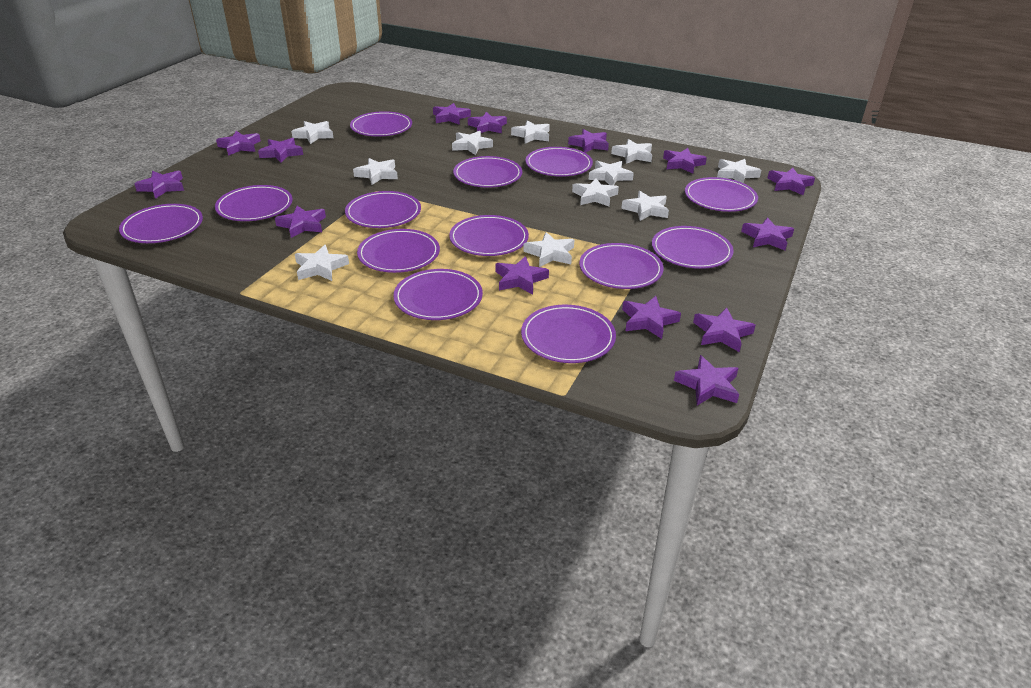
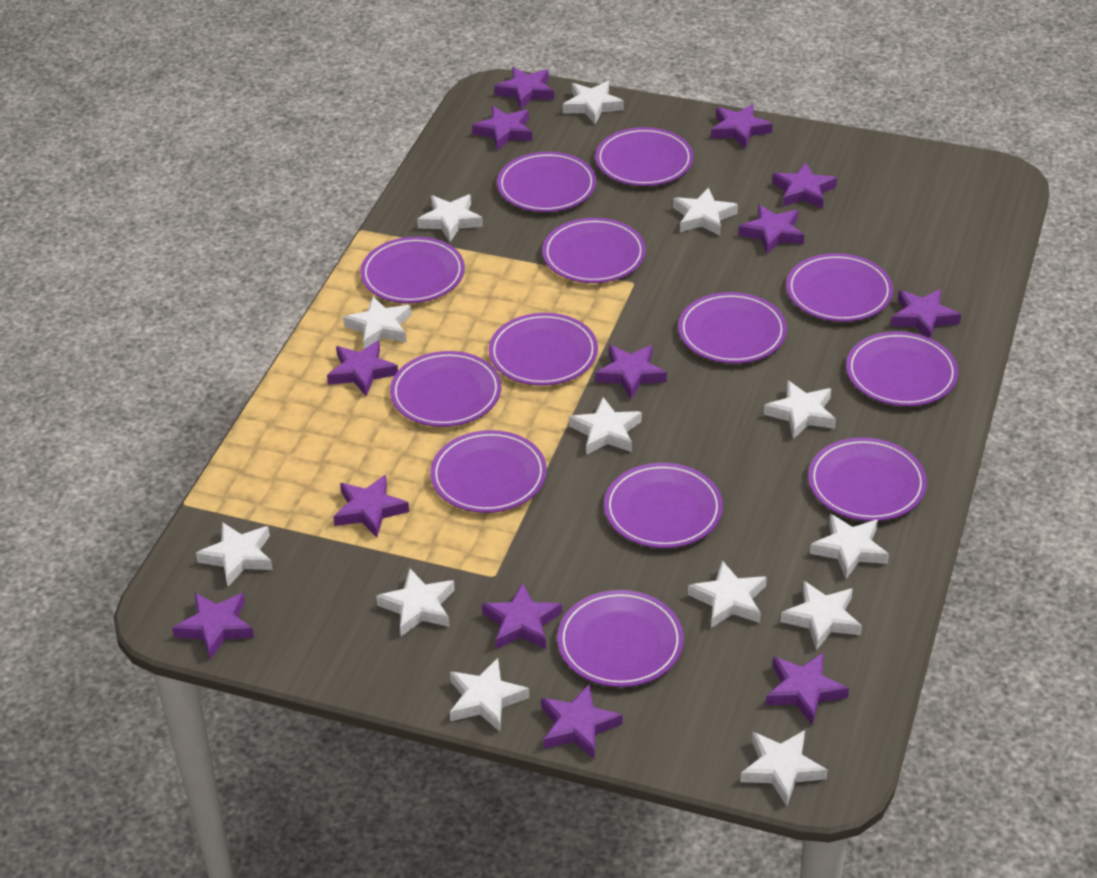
purple star: [135,171,184,199] [216,131,261,156] [258,138,303,163] [275,206,326,238] [433,103,471,125] [468,112,507,133] [495,256,549,294] [568,129,609,153] [622,296,681,339] [663,148,707,174] [674,355,739,405] [693,308,756,352] [741,217,794,250] [767,168,815,195] = 14 -> [172,593,254,660] [327,341,398,396] [333,475,409,538] [472,106,533,150] [482,582,562,649] [494,67,554,110] [541,684,623,760] [595,345,667,399] [711,104,773,149] [739,205,804,254] [766,652,849,726] [772,162,837,209] [891,289,961,339] = 13
white star: [291,121,334,144] [295,245,349,281] [353,158,398,185] [452,131,493,155] [511,120,550,144] [523,232,574,267] [572,178,619,207] [589,161,634,185] [611,139,652,164] [621,191,669,221] [717,159,761,183] = 11 -> [196,522,273,586] [343,296,412,349] [376,568,455,636] [417,194,483,242] [450,658,529,732] [563,81,624,124] [569,397,642,455] [673,187,738,236] [688,561,767,628] [740,730,828,806] [764,381,836,439] [780,581,862,650] [810,514,889,579] = 13

